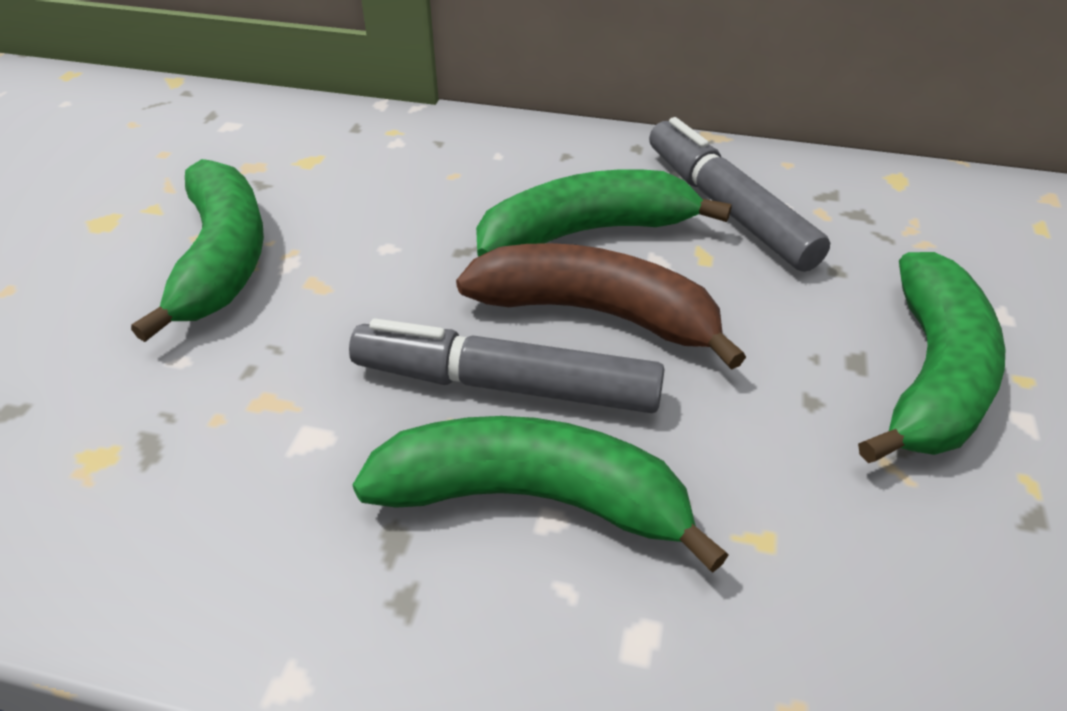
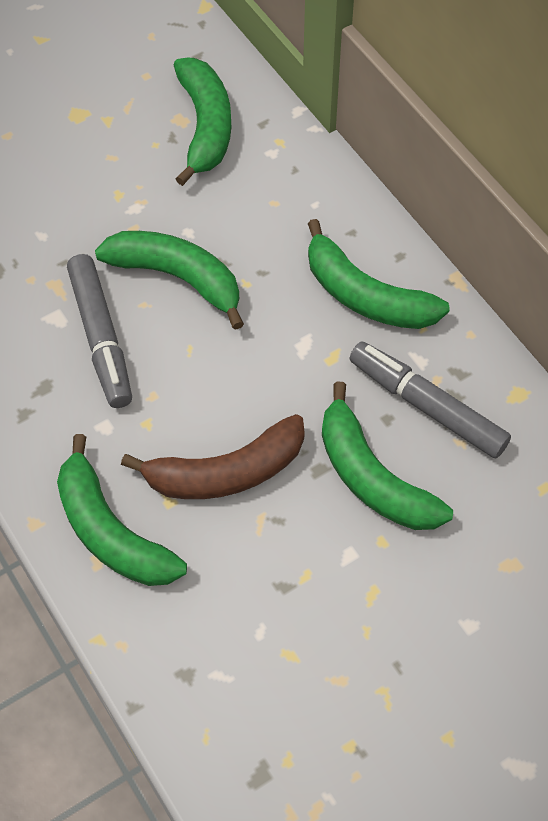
green banana: [131,159,264,342] [353,416,729,573] [476,169,732,256] [858,252,1005,463] = 4 -> [57,434,187,586] [95,231,244,330] [174,58,231,186] [308,219,450,329] [322,382,453,530] = 5

